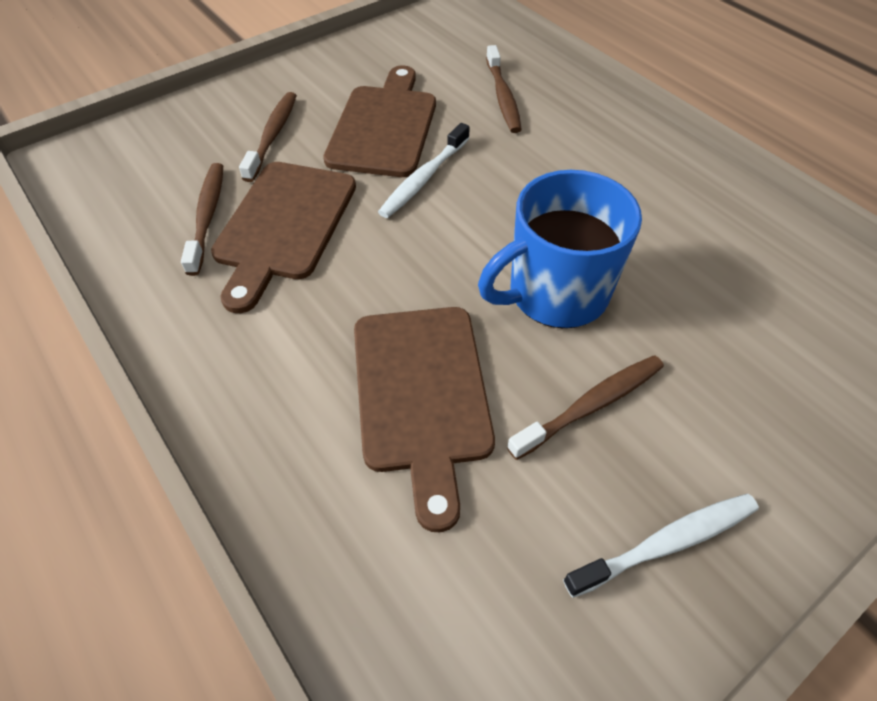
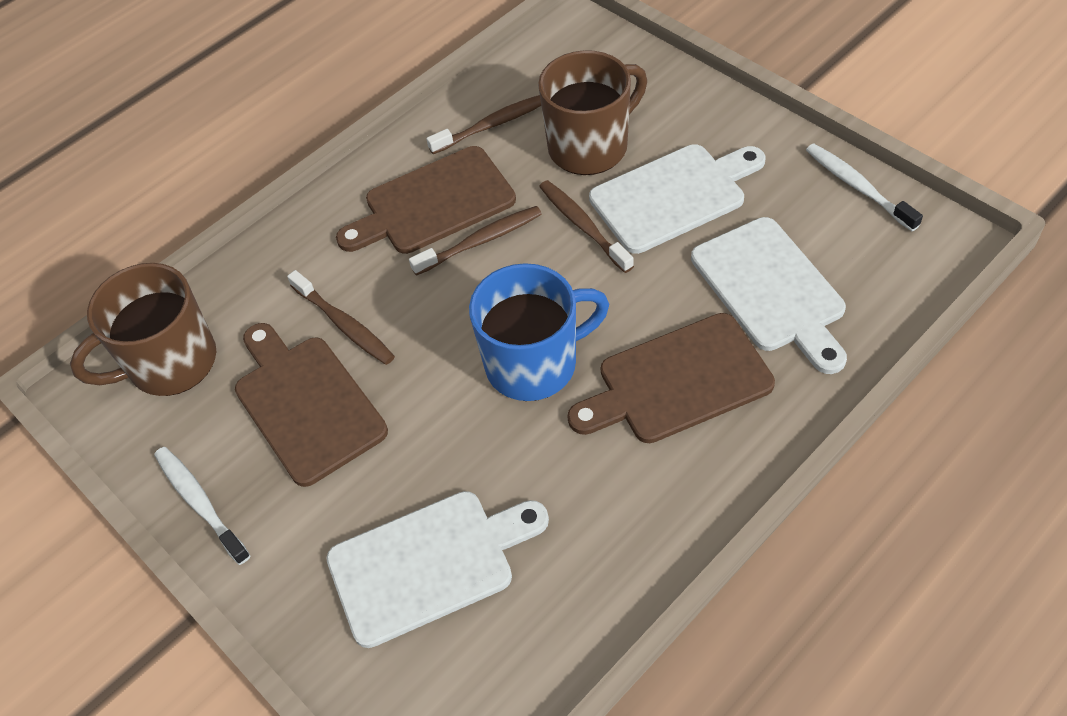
brown mug: none = 0 -> [70,263,216,396] [538,50,647,175] = 2
white cutting board: none = 0 -> [326,491,549,648] [589,144,765,254] [691,217,847,374] = 3

